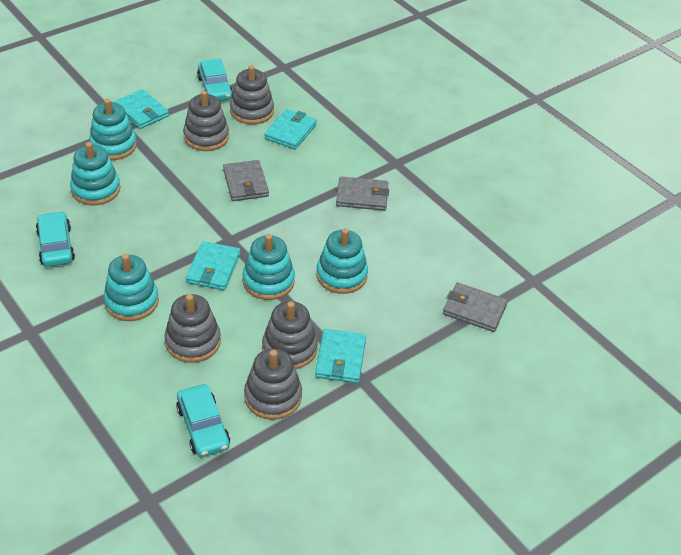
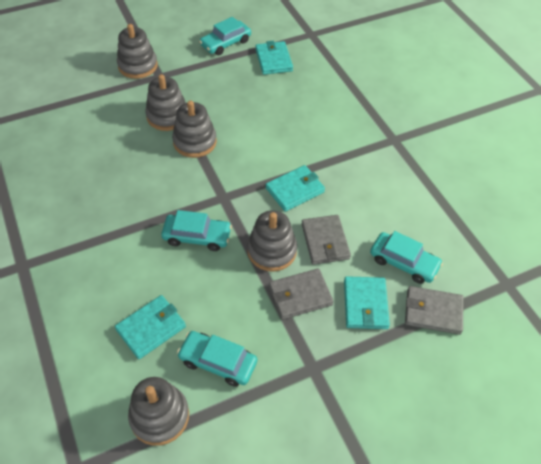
turquoise car: [36,211,75,267] [176,384,230,457] [197,58,233,101] = 3 -> [161,210,232,251] [177,331,257,387] [199,17,251,55] [370,231,443,284] = 4
turquoise stacking toy: [70,142,120,205] [89,99,137,160] [103,254,159,321] [242,234,295,300] [316,228,368,294] = 5 -> none = 0

